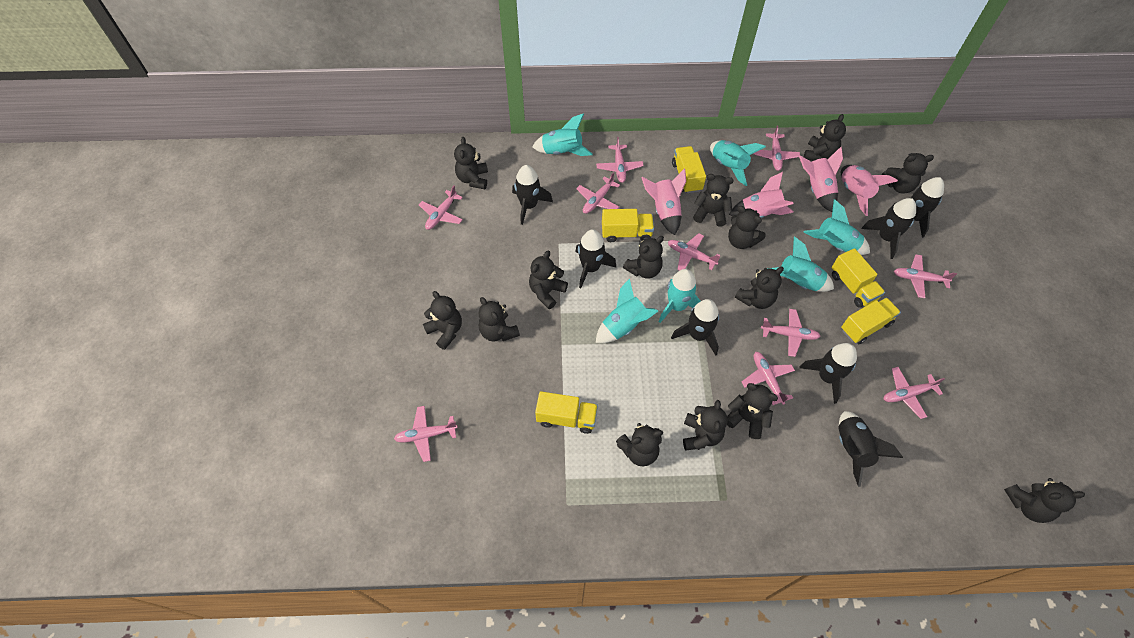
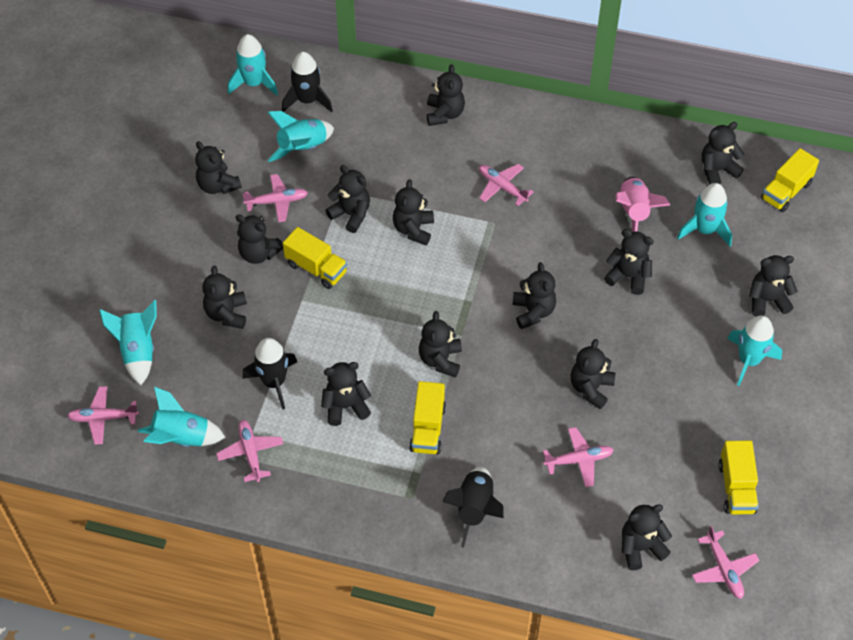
black rocket: [512,165,553,225] [575,229,617,288] [671,299,719,356] [799,343,857,404] [839,411,903,487] [862,198,916,259] [888,177,944,238] = 7 -> [242,338,297,410] [282,52,333,112] [442,467,504,548] = 3
pink plane: [394,406,458,462] [419,186,463,230] [576,173,620,214] [596,137,644,183] [668,233,720,271] [741,352,795,405] [753,126,800,171] [761,309,820,357] [884,367,945,419] [894,255,957,298] = 10 -> [67,386,139,445] [216,420,283,482] [242,174,308,222] [479,164,534,206] [543,427,613,487] [692,526,759,599] = 6
pink rocket: [641,168,686,235] [729,172,794,218] [799,147,843,212] [841,165,898,216] = 4 -> [616,177,670,232] = 1
yellow truck: [535,391,598,434] [602,209,654,242] [672,146,706,193] [832,248,885,307] [841,298,901,344] = 5 -> [283,227,347,289] [409,381,446,454] [718,441,759,514] [761,148,819,212] = 4

